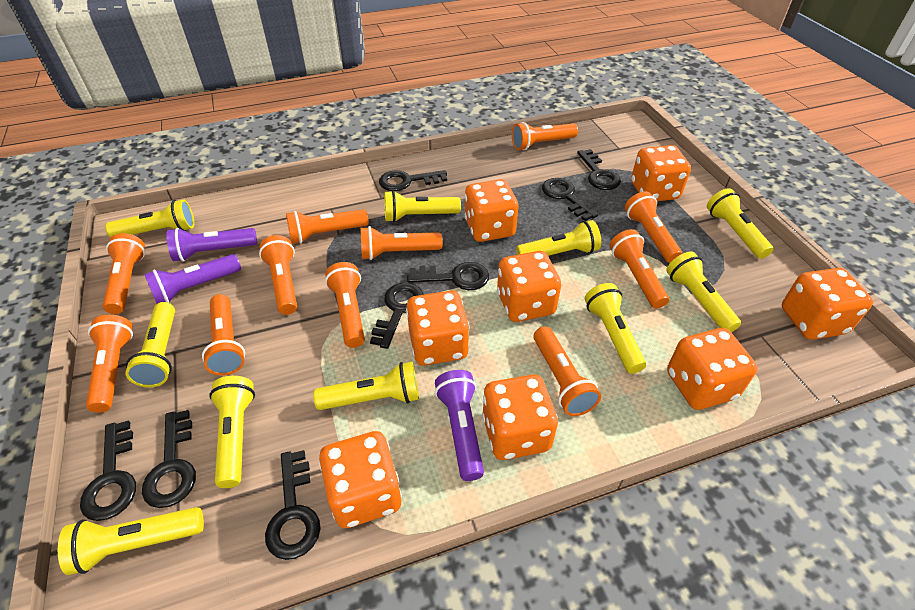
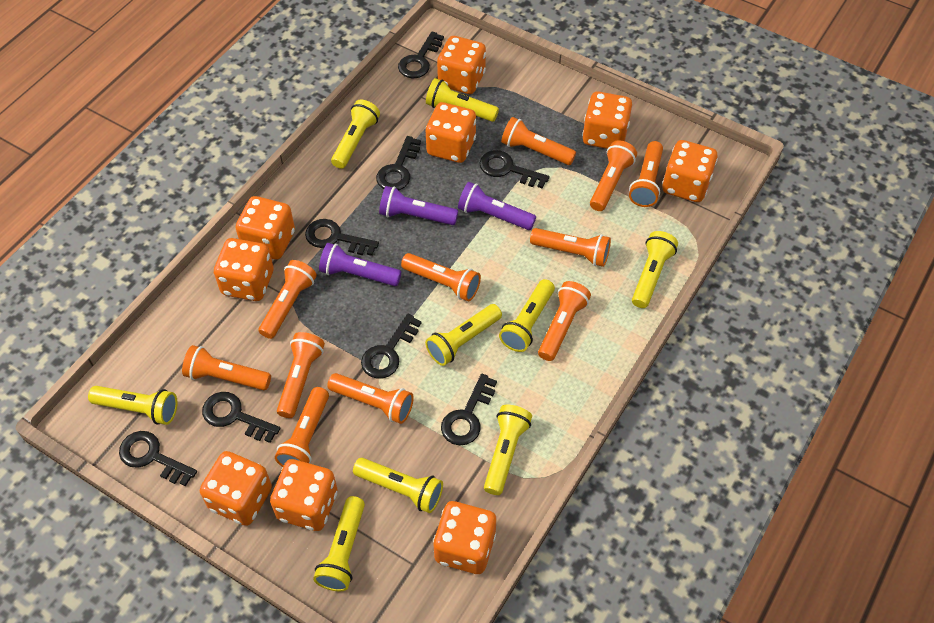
orange dice: [319,431,402,528] [406,291,470,366] [464,179,519,242] [482,374,558,460] [497,251,561,322] [631,145,691,201] [667,328,758,410] [782,268,873,340] = 8 -> [200,451,272,526] [214,238,274,301] [236,196,295,259] [270,459,337,531] [425,102,476,163] [433,501,496,574] [437,36,486,94] [582,91,632,149] [662,140,718,202] = 9
yellow flashlight: [58,507,204,575] [105,199,194,238] [125,302,175,387] [209,376,255,488] [313,362,419,410] [384,190,461,222] [516,220,601,256] [585,283,646,374] [666,251,741,332] [707,188,773,259] = 10 -> [88,386,178,425] [313,496,365,591] [331,100,380,169] [353,458,443,513] [425,304,502,366] [426,78,499,122] [484,405,532,495] [499,279,555,352] [632,231,678,308] = 9

